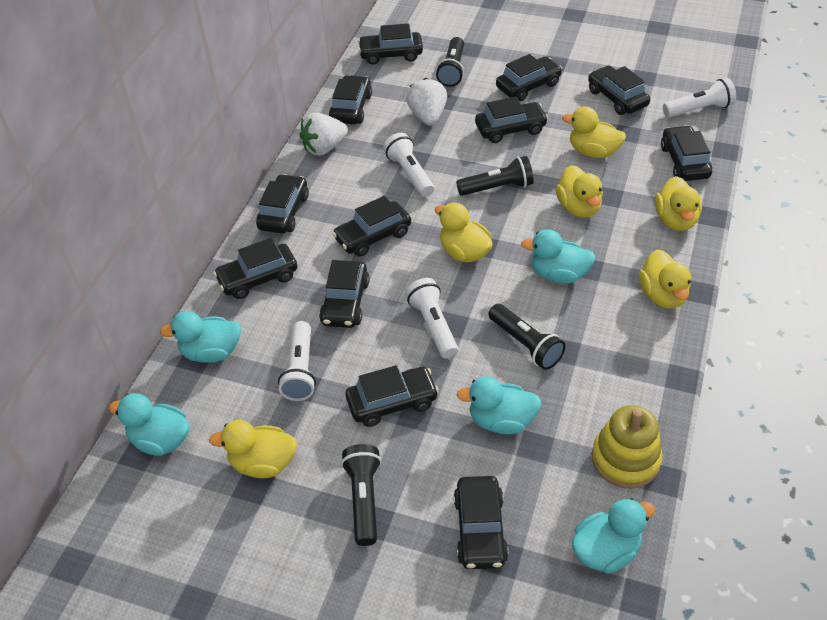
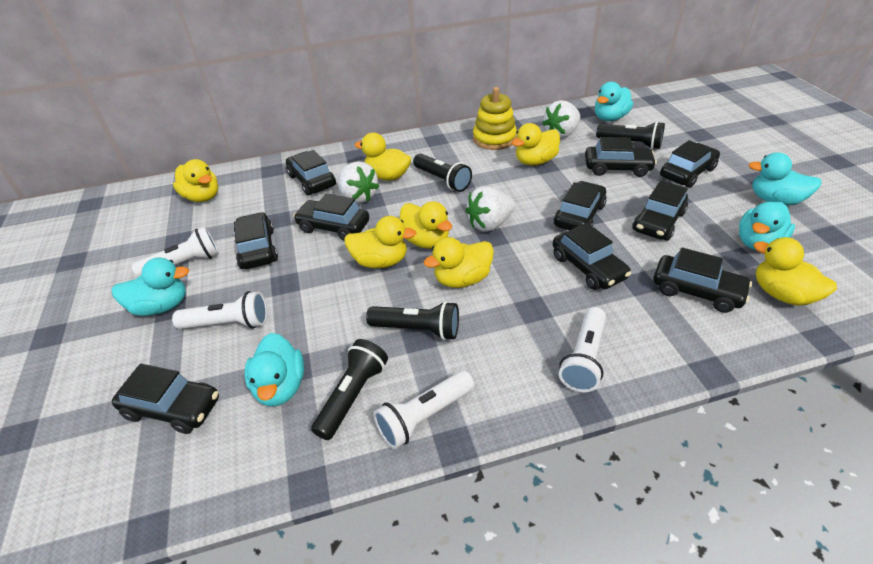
black car: [213,238,298,299] [256,174,309,233] [319,260,370,328] [329,75,372,124] [332,196,411,257] [345,365,439,427] [358,23,423,65] [454,476,509,569] [475,97,548,143] [496,54,562,101] [588,66,650,115] [661,125,712,181] = 12 -> [112,364,219,434] [234,212,278,269] [286,150,336,196] [293,193,369,240] [553,223,631,290] [554,181,607,230] [585,137,657,177] [633,181,688,241] [653,248,752,313] [660,140,720,188] = 10
white strawberry: [300,113,348,156] [406,78,447,126] = 2 -> [338,161,380,204] [465,186,515,232] [542,100,581,138] = 3
yellow duck: [209,420,297,478] [435,203,493,263] [555,165,603,218] [562,106,626,158] [639,249,691,309] [655,176,702,231] = 6 -> [173,159,218,202] [344,216,416,268] [355,133,411,181] [399,201,452,249] [424,237,494,288] [512,123,560,166] [753,237,837,306] = 7

